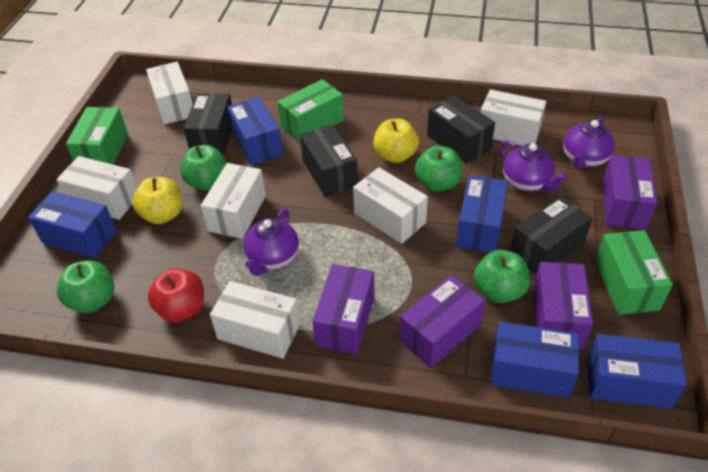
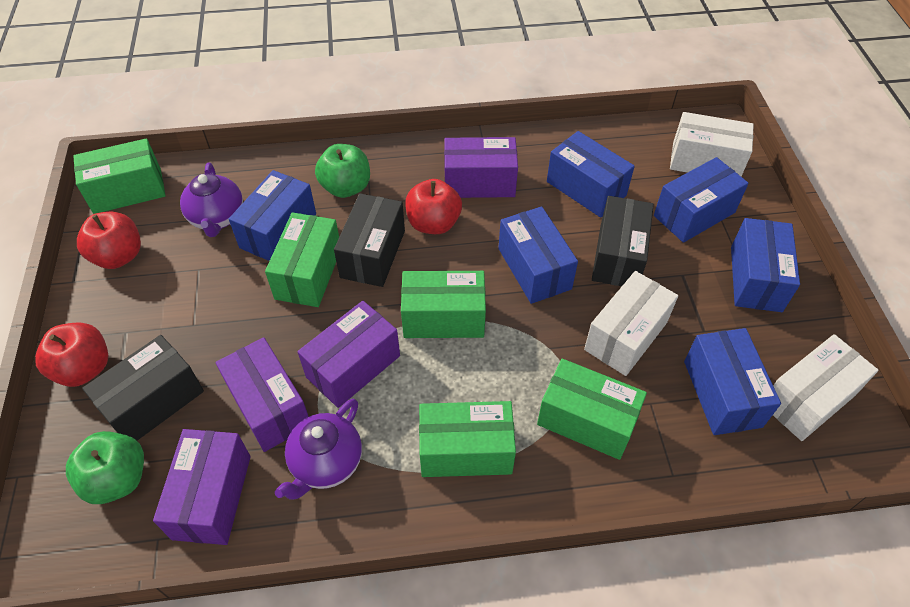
black box: [183,93,232,156] [300,124,358,197] [427,95,495,164] [510,196,593,275] = 4 -> [82,335,204,441] [334,193,405,287] [592,196,654,286] = 3
blue box: [28,191,117,258] [227,97,283,165] [456,175,508,252] [490,321,579,398] [587,334,687,409] = 5 -> [229,170,316,261] [498,206,578,304] [547,131,635,218] [654,157,749,243] [684,328,781,435] [731,218,800,312] = 6
green apple: [57,260,114,313] [180,145,227,190] [415,146,462,192] [474,250,530,303] = 4 -> [66,431,144,504] [315,144,370,198] = 2
green box: [66,107,128,165] [277,79,344,143] [595,230,673,315] = 3 -> [73,138,166,214] [265,212,339,307] [401,271,486,338] [419,401,516,477] [537,359,647,460] = 5
purple teapot: [243,209,299,276] [500,140,567,192] [563,116,615,169] = 3 -> [180,163,243,237] [275,398,362,500] = 2
red apple: [148,269,204,322] = 1 -> [35,322,108,387] [77,212,141,269] [405,179,462,234] = 3
white box: [56,156,137,220] [146,62,193,125] [201,163,266,239] [210,281,300,359] [353,167,428,244] [481,89,546,146] = 6 -> [584,271,678,376] [670,112,754,176] [773,334,879,441] = 3
yellow apple: [132,177,182,224] [373,119,419,163] = 2 -> none = 0

